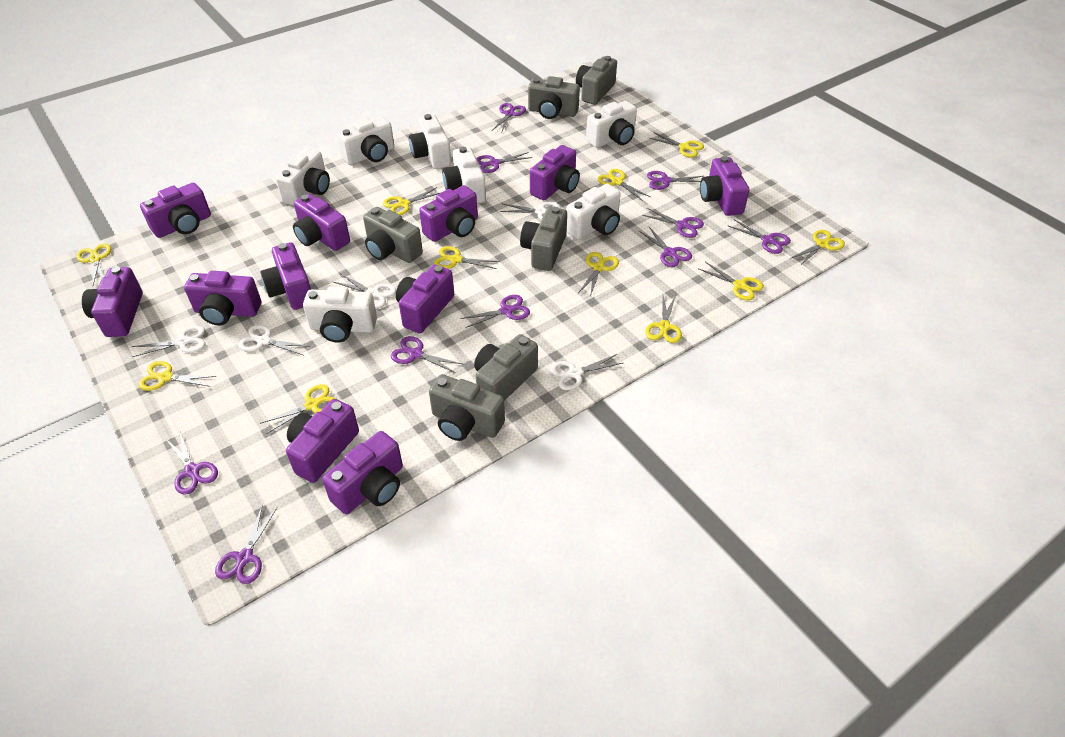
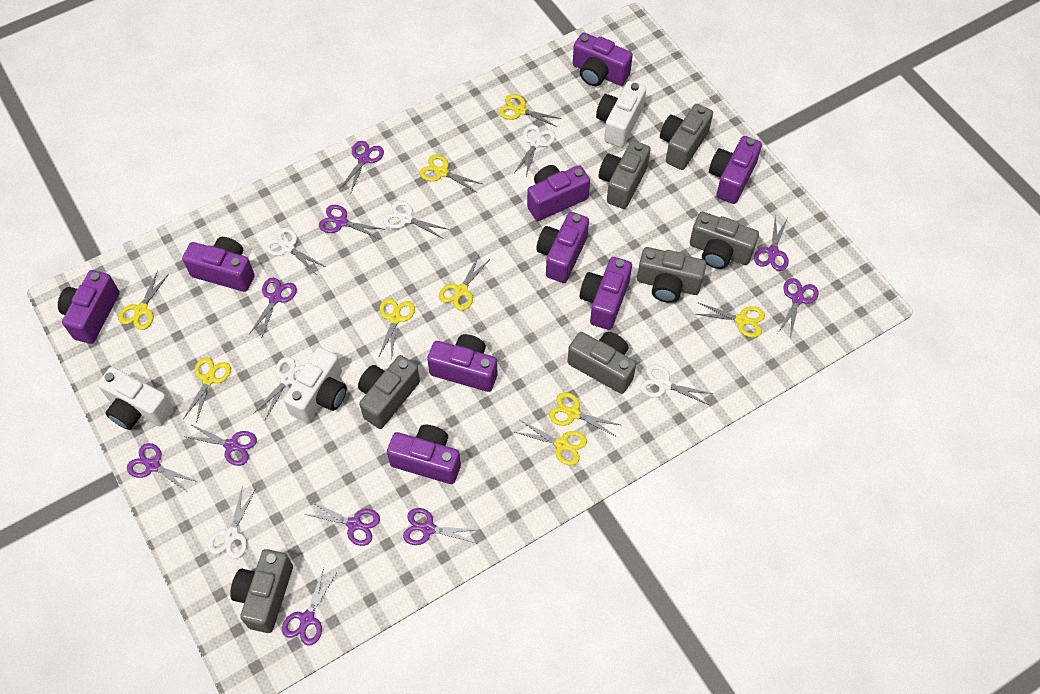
grey camera: [363,207,423,263] [429,374,505,441] [474,334,538,401] [520,207,567,271] [528,76,580,119] [576,56,617,105] = 6 -> [230,549,293,633] [358,355,420,429] [567,332,636,394] [599,140,651,209] [637,247,706,303] [660,104,713,170] [690,212,759,269] = 7
purple camera: [82,267,143,337] [140,183,211,238] [184,271,261,325] [260,242,311,310] [286,399,359,483] [293,194,350,251] [322,431,403,514] [396,264,454,333] [419,185,478,242] [530,145,580,200] [700,156,749,216] = 11 -> [58,270,120,344] [182,237,255,292] [387,425,461,484] [427,334,497,392] [527,165,590,221] [536,212,589,283] [573,32,633,86] [580,257,632,330] [709,136,762,204] = 9
white camera: [276,148,330,205] [303,287,377,343] [337,116,394,165] [409,114,451,169] [442,147,486,204] [566,184,621,240] [586,101,637,148] = 7 -> [98,367,174,430] [284,347,347,423] [596,81,646,147] = 3
white scissors: [132,326,206,357] [238,324,308,355] [333,274,396,308] [500,202,561,220] [550,354,623,390] = 5 -> [208,488,255,559] [253,357,305,420] [265,228,326,274] [383,201,447,238] [515,125,555,176] [640,365,713,405] = 6
yellow scissors: [76,243,111,285] [138,361,216,391] [260,384,336,434] [383,187,440,215] [434,246,500,269] [578,252,619,297] [598,169,651,201] [645,295,682,343] [649,132,704,157] [698,262,764,301] [792,230,845,266] = 11 -> [118,270,169,330] [183,357,231,423] [378,298,415,359] [420,155,482,192] [439,255,491,311] [499,94,562,127] [515,420,587,465] [549,392,620,437] [696,303,765,338] = 9

